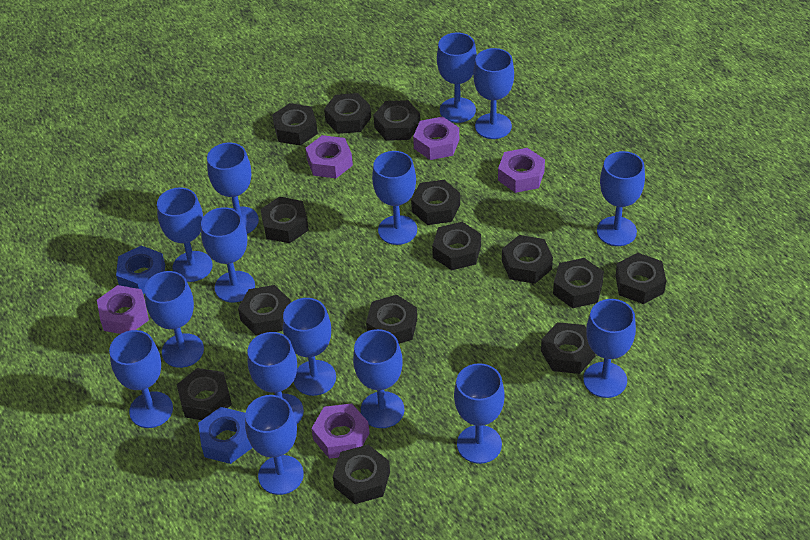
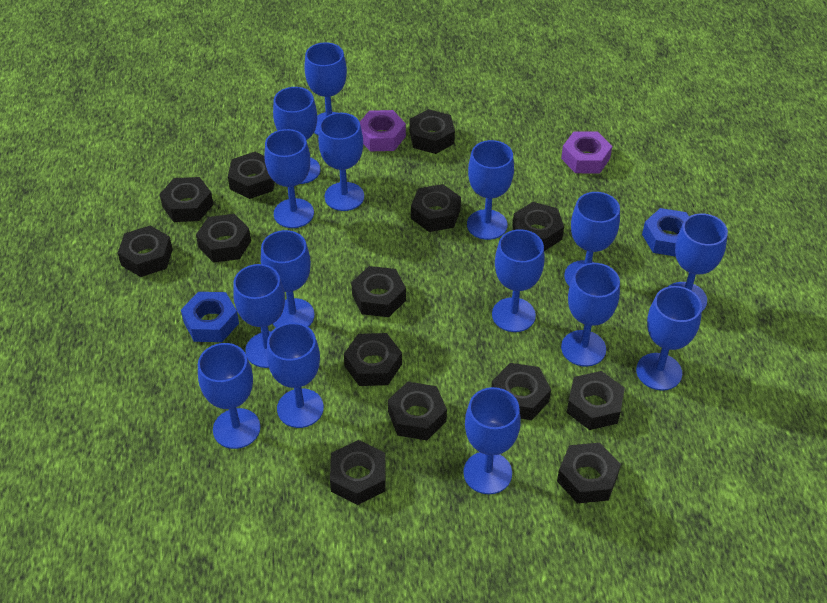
purple nut: [97,285,149,334] [305,135,353,178] [311,404,369,459] [413,117,459,160] [498,148,545,193] = 5 -> [360,110,406,151] [561,131,612,174] = 2

